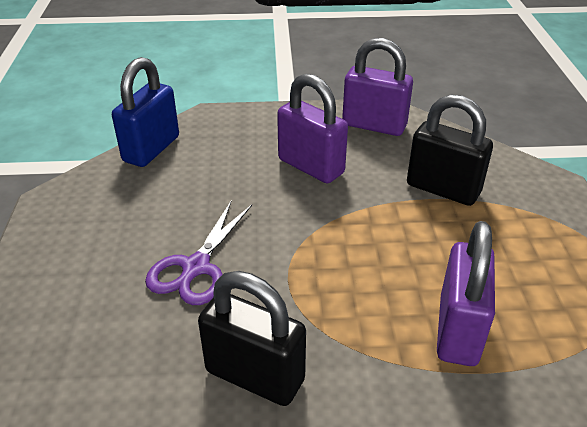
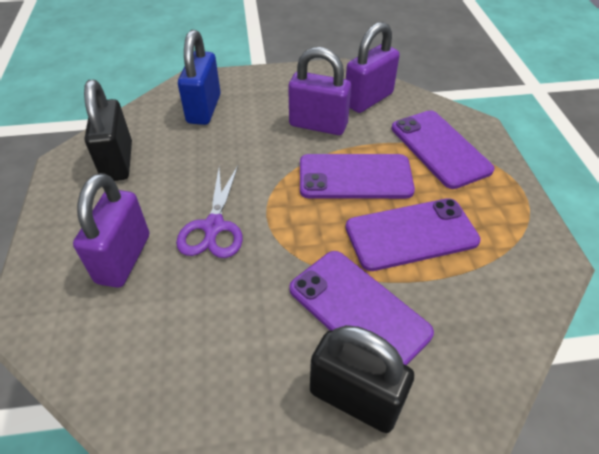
purple phone: none = 0 -> [289,251,434,365] [300,154,415,199] [346,198,481,271] [392,110,495,189] = 4

